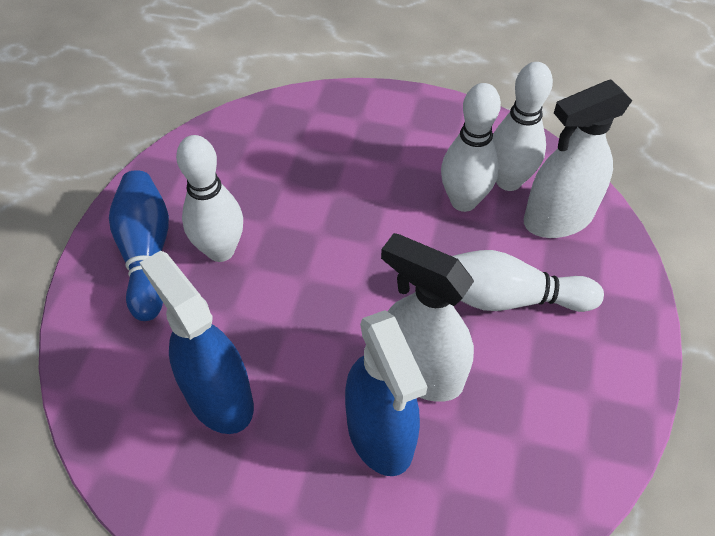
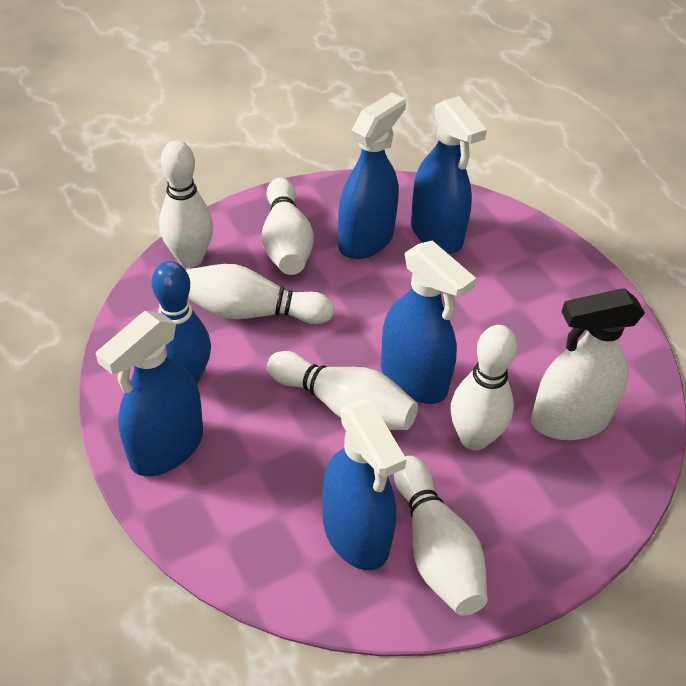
blue spray bottle: [139,251,254,434] [345,310,427,476] = 2 -> [95,311,203,476] [322,399,407,570] [338,92,406,259] [381,240,476,404] [411,96,487,254] = 5
white bowling pin: [176,135,243,262] [441,83,501,212] [452,250,604,312] [493,62,553,191] = 4 -> [159,140,213,267] [186,264,335,324] [262,178,314,275] [267,351,418,430] [394,456,488,616] [451,325,517,451] = 6
white spray bottle: [381,233,474,402] [524,80,632,238] = 2 -> [531,289,645,440] = 1

